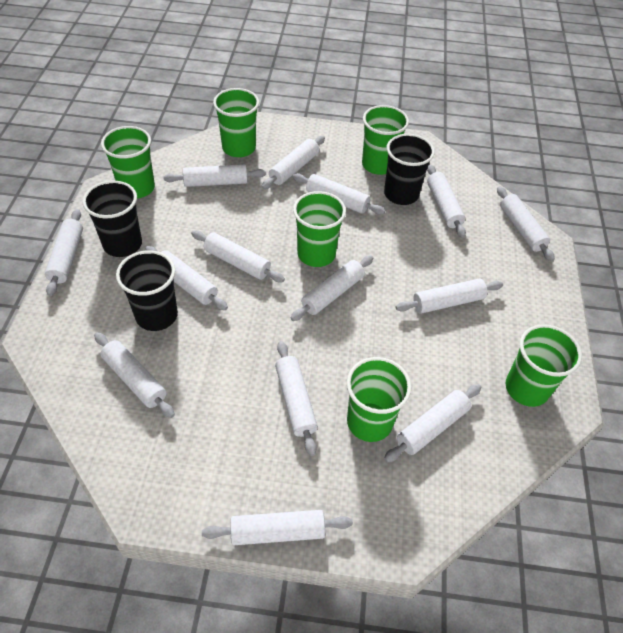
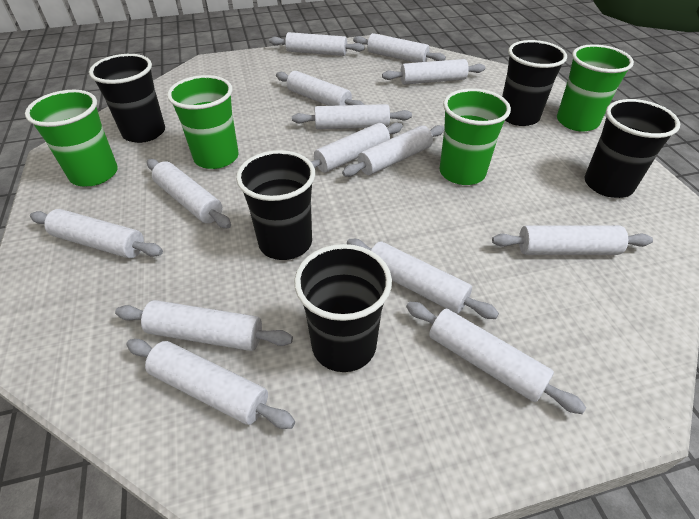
black cup: [82,180,142,257] [116,250,178,331] [384,134,435,205] = 3 -> [89,54,165,143] [236,150,315,260] [294,244,392,372] [502,40,567,126] [585,99,680,198] = 5
green cup: [101,126,155,199] [213,88,259,157] [293,191,346,267] [347,357,411,442] [362,105,409,175] [505,324,582,407] = 6 -> [25,90,118,186] [167,75,239,169] [439,88,511,185] [557,44,634,131] = 4

